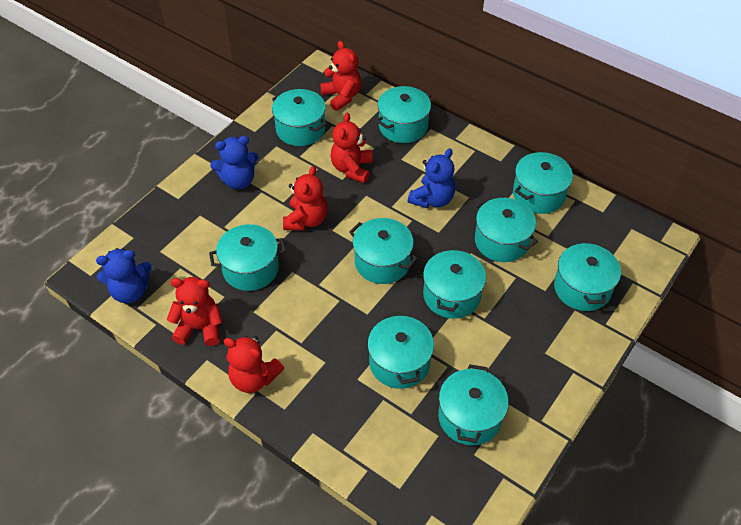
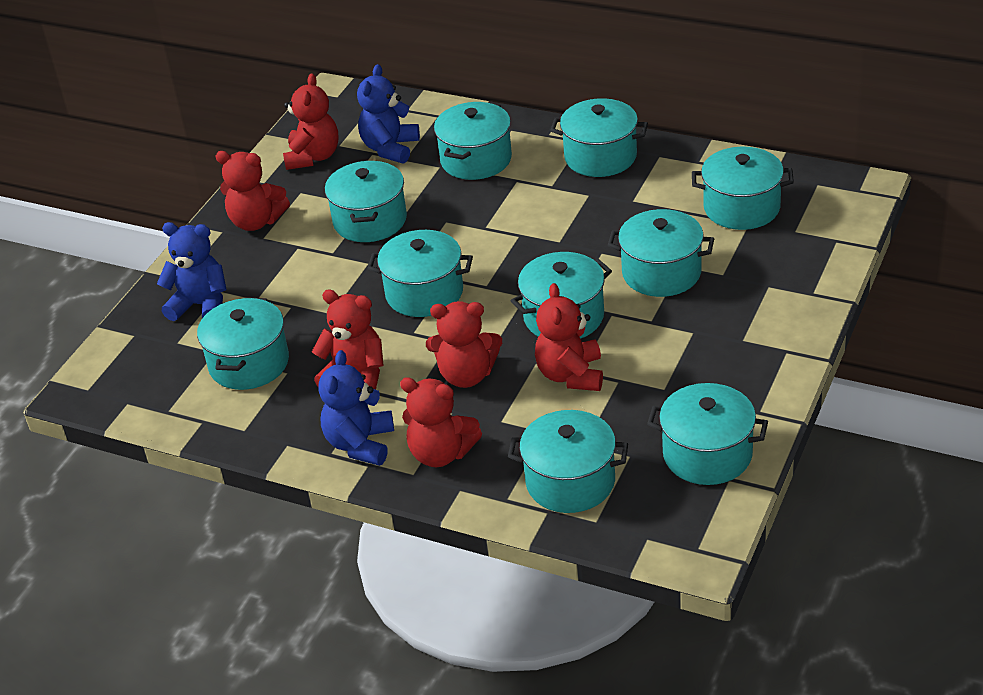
red teddy bear: [167,277,223,346] [224,336,284,393] [283,166,328,230] [320,41,361,111] [331,113,373,183] = 5 -> [215,151,290,231] [283,73,338,170] [312,290,383,390] [400,377,482,467] [426,301,502,388] [535,283,603,391] = 6

